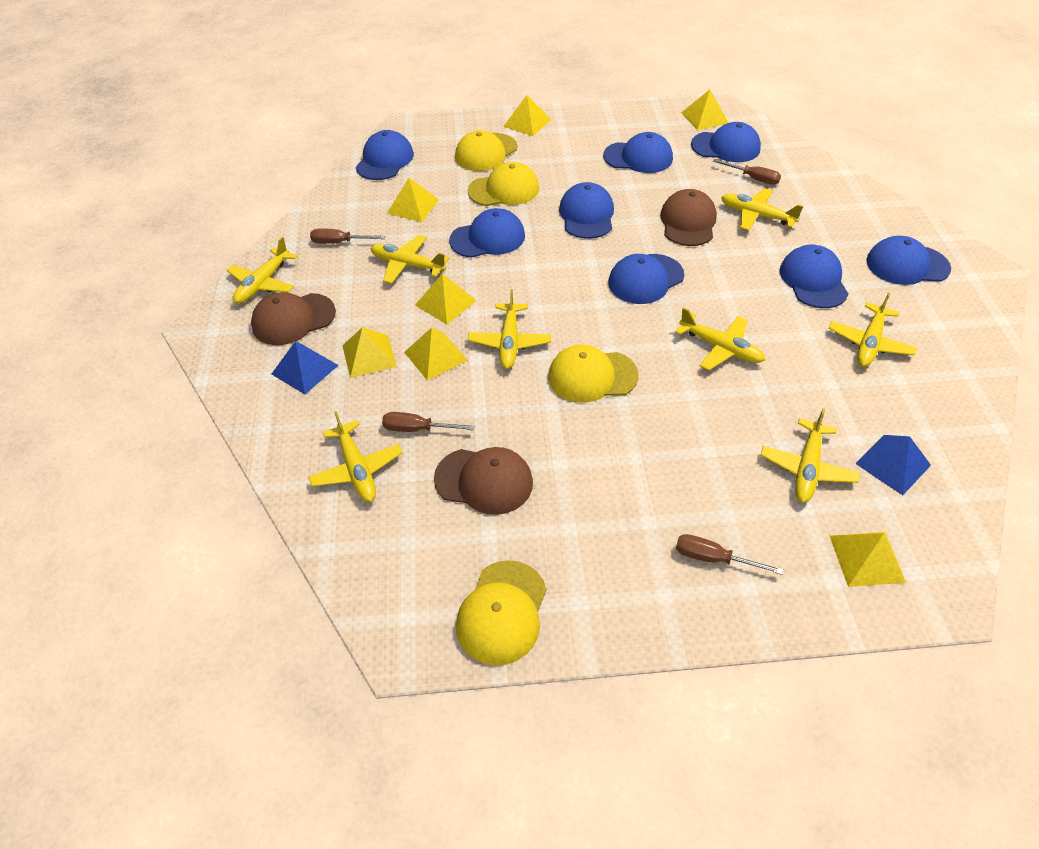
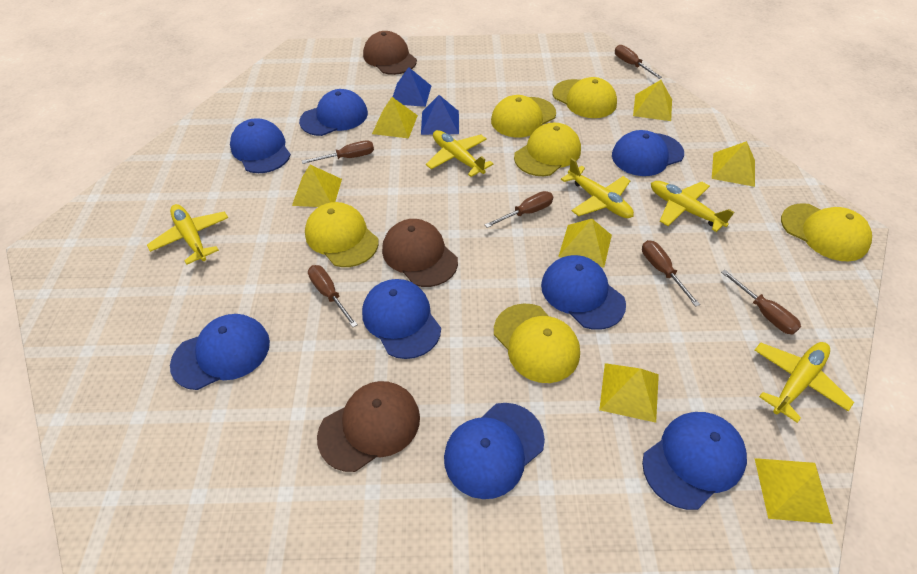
brown screwdriver: [310,228,385,244] [382,412,474,432] [676,534,783,575] [713,159,781,185] = 4 -> [302,140,374,164] [308,265,358,327] [484,191,553,228] [615,45,662,79] [642,240,700,307] [721,270,801,335] = 6
yellow cap: [455,130,517,171] [456,560,547,666] [468,162,539,206] [548,345,639,403] = 4 -> [305,202,379,267] [491,95,556,137] [494,304,580,383] [514,123,581,176] [553,77,617,118] [781,203,872,262] = 6
yellow plane: [227,237,298,304] [309,411,403,502] [370,235,449,284] [468,289,551,369] [675,308,765,370] [721,189,803,231] [761,408,860,503] [829,292,917,367] = 8 -> [147,204,228,265] [426,130,493,177] [561,158,634,218] [651,181,734,232] [755,342,854,423] = 5

